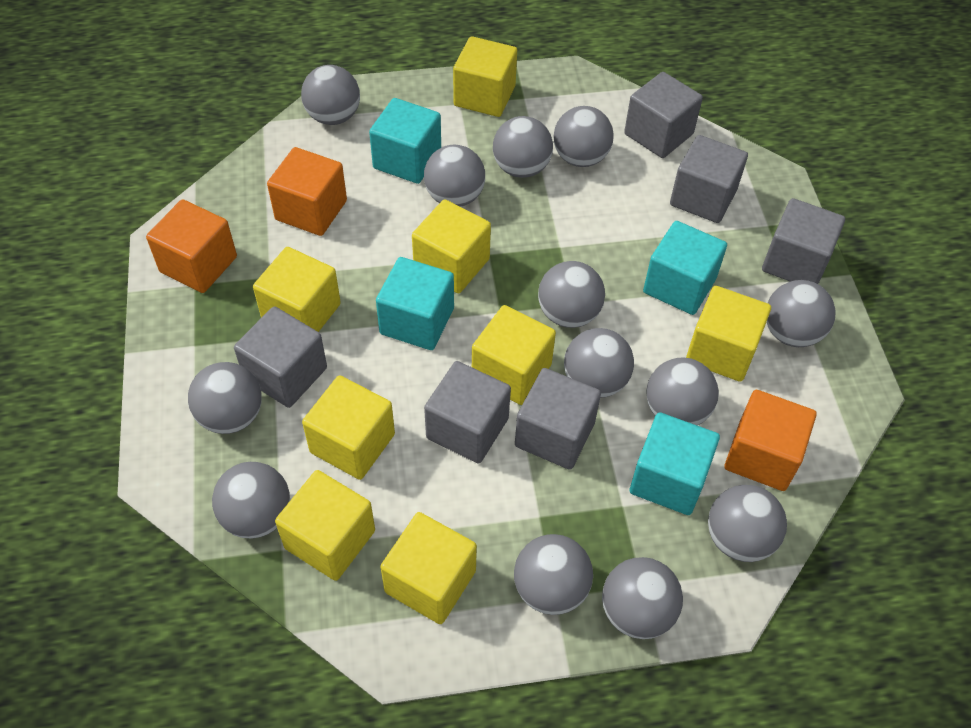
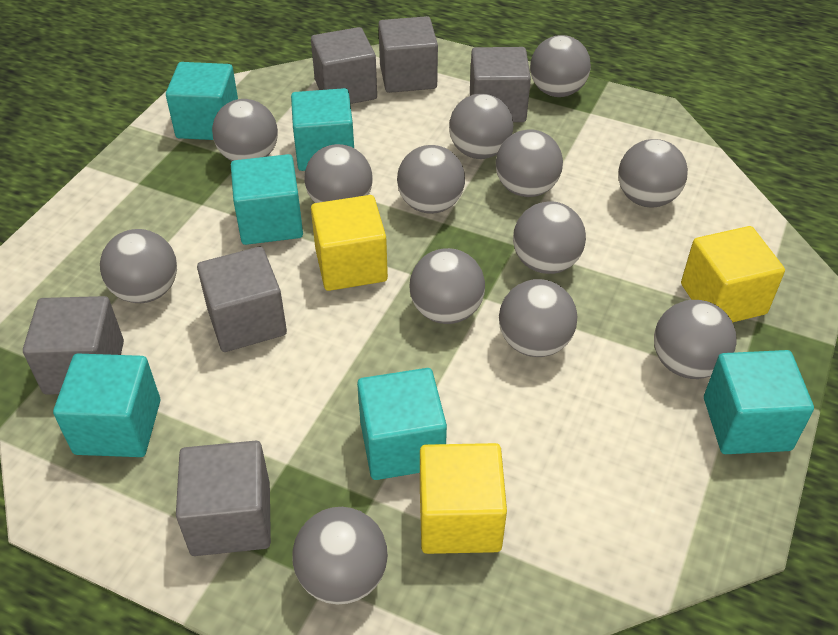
orange cube: [146,199,237,293] [267,147,347,236] [725,390,817,491] = 3 -> none = 0
turquoise cube: [369,98,441,184] [376,257,454,350] [630,412,720,515] [643,221,727,315] = 4 -> [53,354,160,457] [166,62,238,140] [231,154,303,245] [291,88,354,171] [357,368,447,480] [704,350,814,454] = 6
yellow cube: [253,247,341,332] [275,470,375,581] [302,375,395,480] [380,512,477,624] [412,199,491,293] [453,36,517,117] [472,305,556,405] [686,286,771,382] = 8 -> [311,195,388,291] [420,443,507,554] [681,226,785,323] = 3

